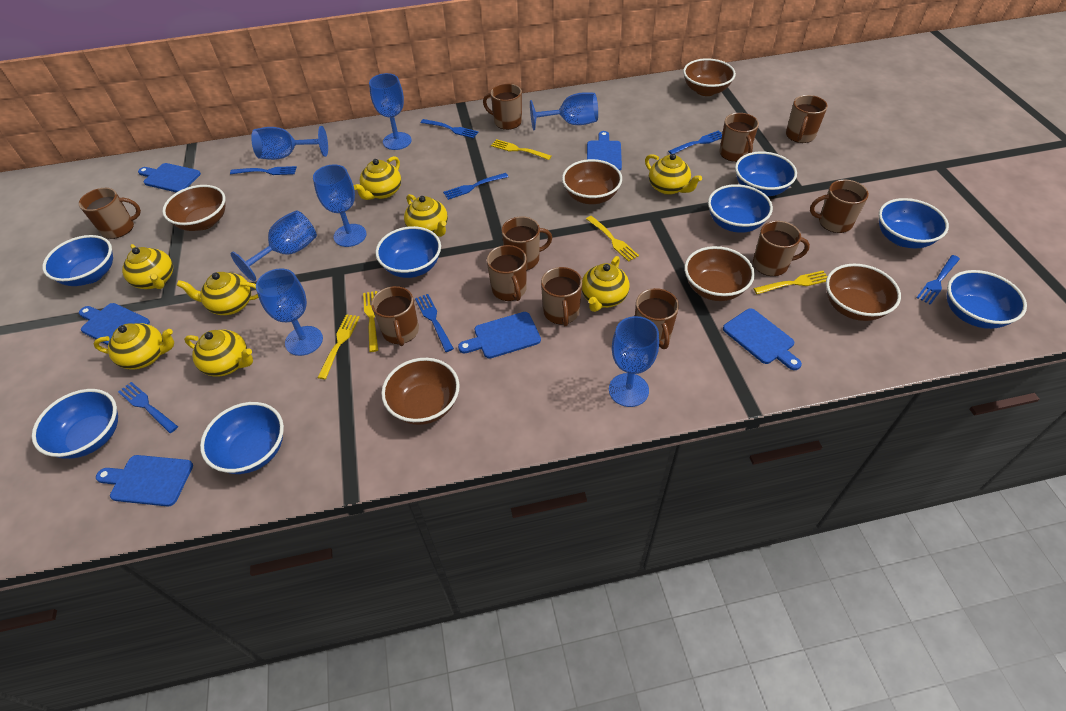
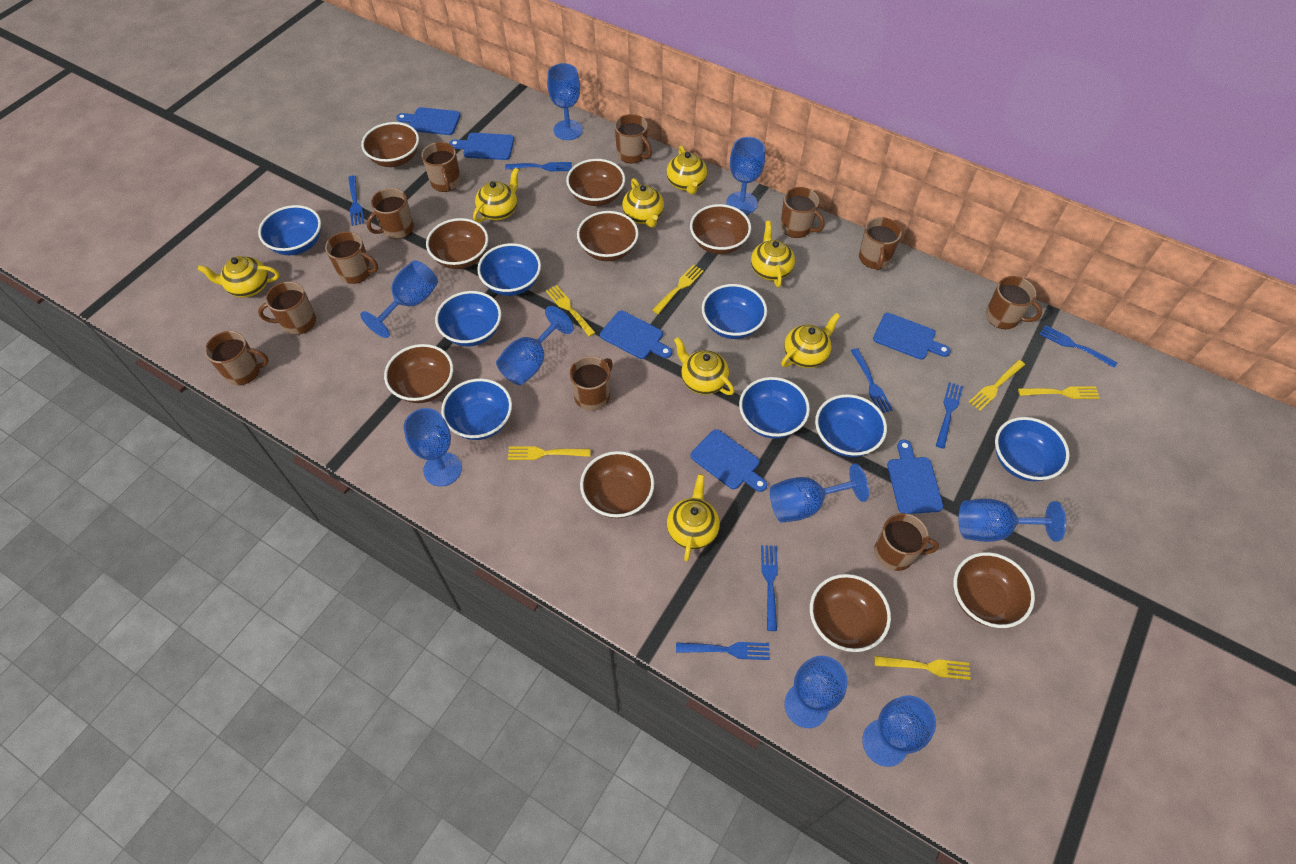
blue goblet: [231,210,317,281] [251,126,328,160] [256,268,323,356] [313,164,366,247] [369,73,412,150] [530,92,598,130] [609,316,659,407] = 7 -> [360,260,438,338] [404,408,462,487] [496,306,574,385] [547,63,583,140] [726,137,765,215] [770,463,869,523] [784,656,848,728] [862,695,936,767] [958,499,1066,542] = 9
brown bowl: [162,185,225,231] [381,358,459,425] [562,159,622,204] [683,58,736,96] [684,246,755,301] [826,264,901,321] = 6 -> [361,122,419,167] [384,344,453,403] [426,218,488,269] [566,159,625,206] [577,211,639,261] [580,451,654,518] [690,204,751,254] [810,574,891,652] [954,552,1035,628] = 9
yellow fork: [317,314,360,379] [363,291,378,352] [491,139,552,160] [586,216,639,262] [753,271,827,294] = 5 -> [508,446,591,460] [546,285,596,337] [652,265,704,314] [874,656,971,680] [969,360,1025,411] [1018,386,1100,399] = 6

